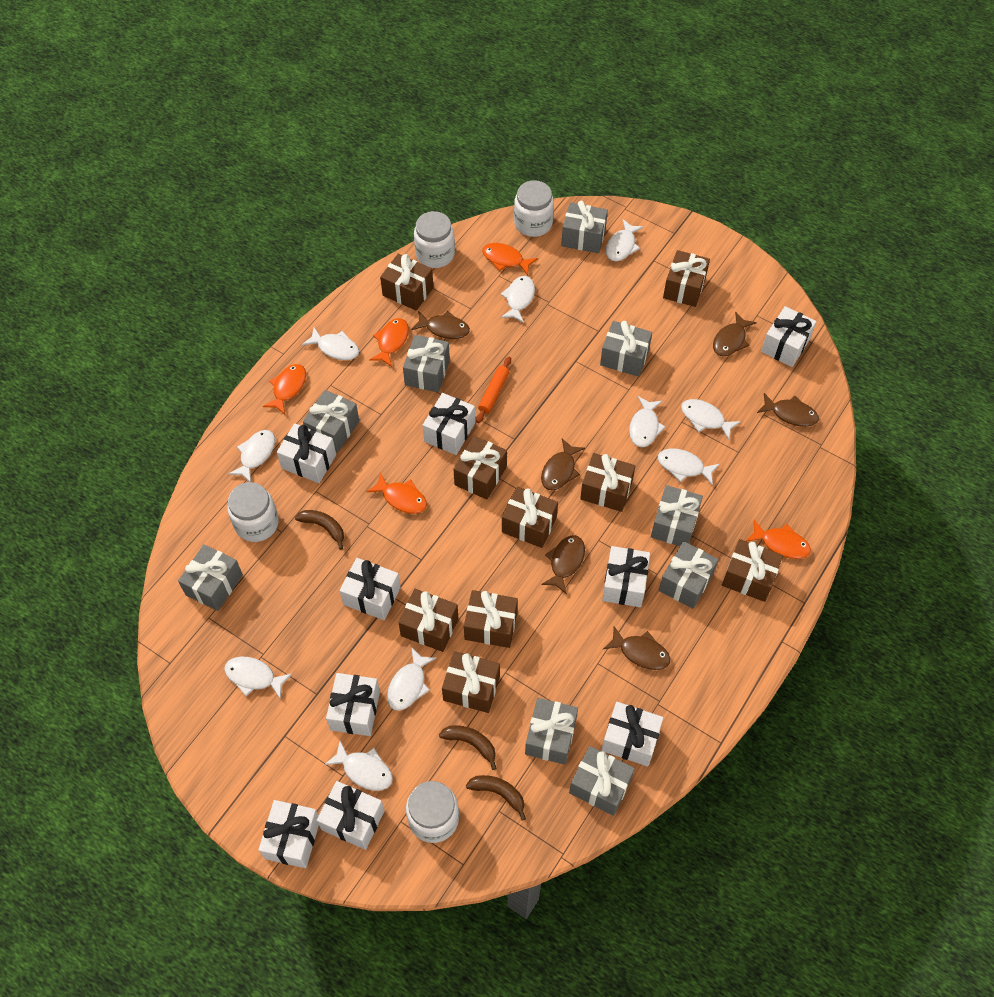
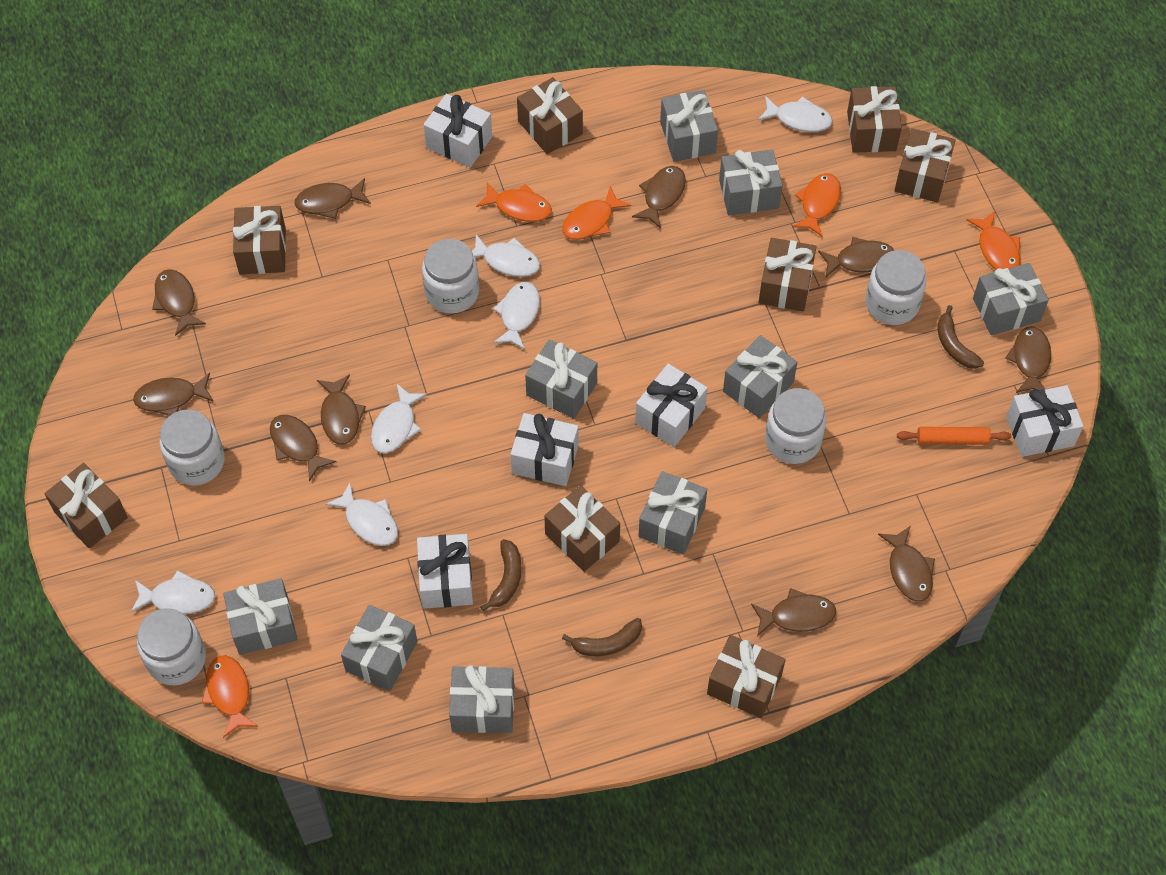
brown fish: [411,311,470,339] [541,438,585,491] [541,535,585,594] [603,626,671,670] [713,312,757,356] [757,393,819,427] = 6 -> [133,373,214,416] [152,269,206,336] [270,415,336,481] [294,178,371,219] [317,374,366,444] [632,166,686,229] [751,588,836,636] [818,237,895,277] [878,526,935,602] [1006,326,1051,393] = 10
brown gift: [380,254,433,311] [398,589,458,652] [442,651,500,713] [454,436,507,500] [464,590,518,648] [502,486,558,548] [580,453,635,512] [663,250,710,307] [722,539,783,602] = 9 -> [45,463,128,549] [233,206,286,274] [517,77,583,154] [544,485,620,572] [707,635,786,718] [759,238,817,312] [847,86,902,153] [894,128,956,203] = 8
white fish: [224,657,292,699] [228,430,275,482] [302,328,359,360] [324,741,393,791] [387,647,436,711] [501,276,535,323] [606,219,644,261] [629,396,665,447] [658,448,720,485] [681,399,741,440] = 10 -> [131,570,215,614] [325,482,398,546] [371,383,427,453] [472,234,540,277] [493,282,540,350] [758,96,833,132] = 6
white gift: [258,800,319,868] [277,423,336,483] [317,781,385,850] [326,673,380,736] [340,558,401,620] [423,393,475,455] [601,702,663,766] [602,546,650,607] [761,306,817,367] = 9 -> [417,534,473,609] [424,94,492,168] [511,413,579,486] [635,364,708,447] [1006,385,1083,457] = 5
white jar: [228,482,279,542] [406,781,459,843] [414,211,455,268] [514,180,554,237] = 4 -> [137,609,206,685] [160,409,225,485] [422,239,479,314] [765,388,826,464] [865,250,926,325] = 5

